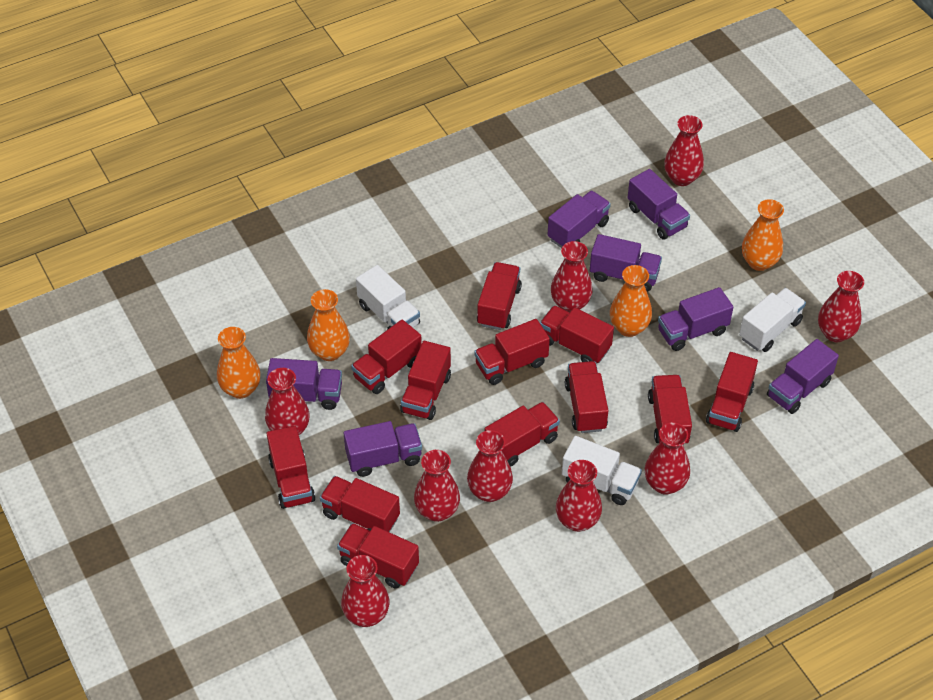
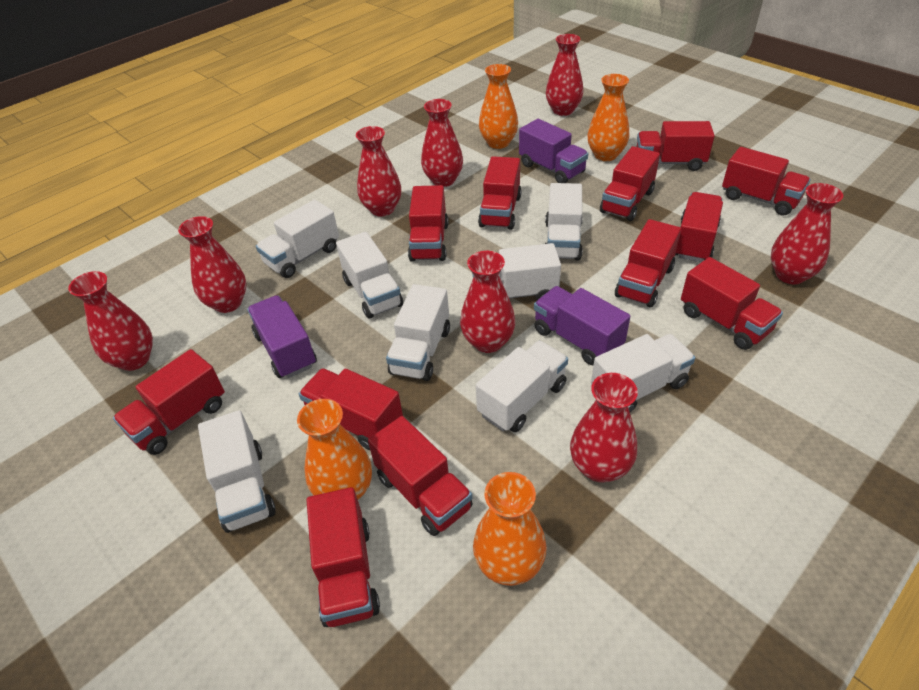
purple truck: [266,358,342,410] [344,421,422,477] [547,191,611,248] [590,234,662,292] [628,169,690,240] [658,287,733,351] [767,339,839,414] = 7 -> [247,295,317,378] [519,119,588,183] [534,286,630,365] = 3
red vase: [265,368,310,435] [341,555,389,627] [414,450,460,522] [467,430,513,502] [551,241,593,313] [556,460,602,532] [645,423,690,495] [664,115,704,186] [818,271,864,342] = 9 -> [68,271,153,371] [178,216,246,313] [356,126,401,216] [421,99,463,187] [460,251,515,353] [546,34,583,116] [570,373,638,483] [771,183,843,284] = 8
white truck: [356,265,420,330] [562,436,642,505] [739,288,806,352] = 3 -> [198,410,276,533] [256,200,339,278] [336,232,403,319] [386,284,450,381] [472,243,561,300] [476,341,568,432] [545,183,583,260] [591,334,695,412] = 8

